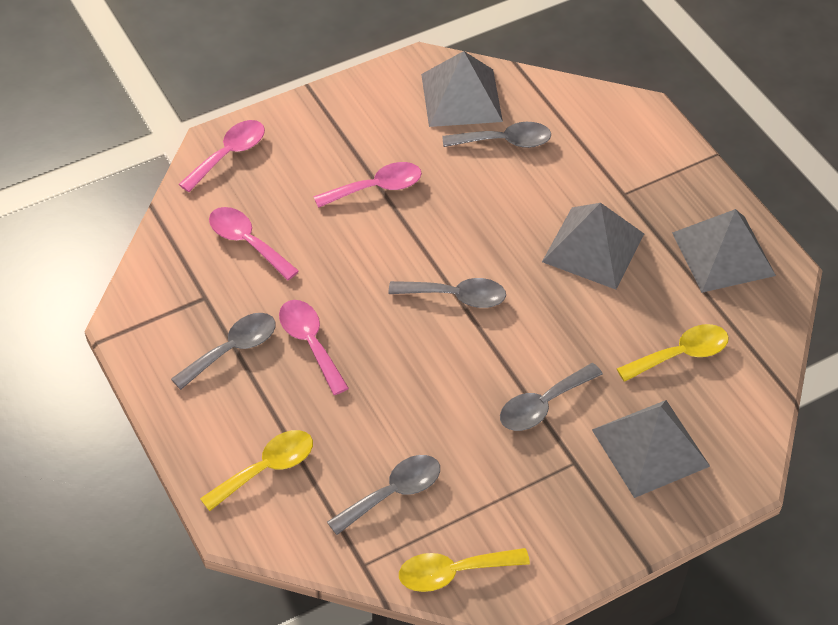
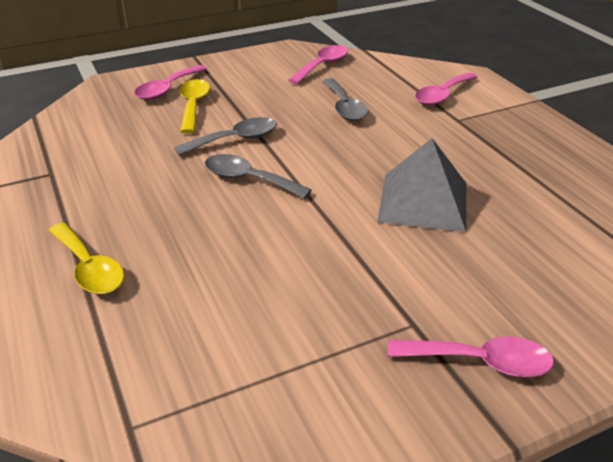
grey pyramid: [421,51,503,127] [542,203,644,290] [592,400,710,498] [672,209,776,293] = 4 -> [377,138,466,232] = 1
grey spoon: [171,313,276,390] [327,455,440,535] [389,278,506,308] [442,122,551,148] [500,363,603,431] = 5 -> [174,117,277,156] [205,154,312,199] [322,78,368,121] = 3
yellow spoon: [200,430,313,511] [399,548,530,592] [617,324,729,382] = 3 -> [49,223,124,294] [180,79,210,133] = 2

